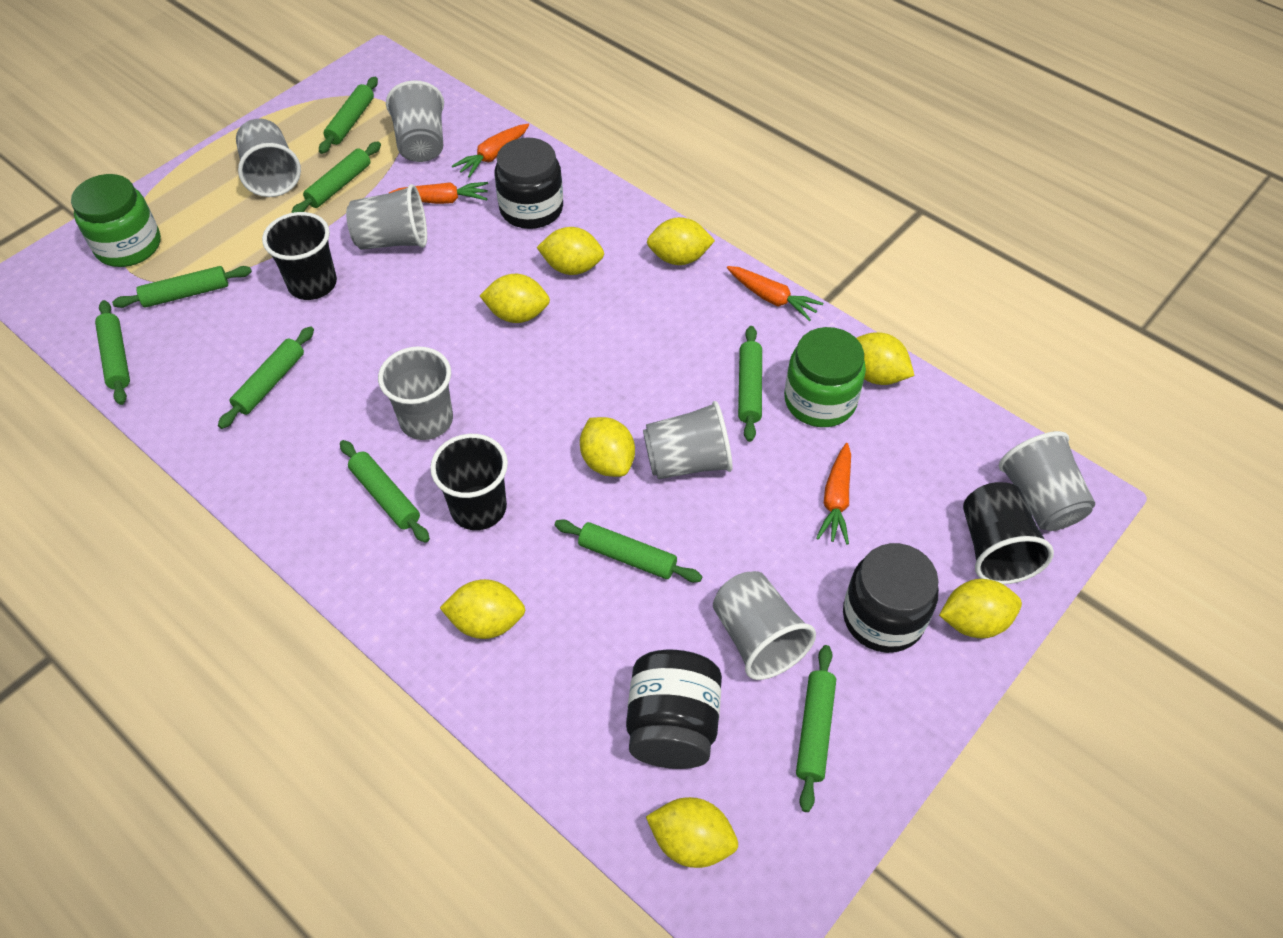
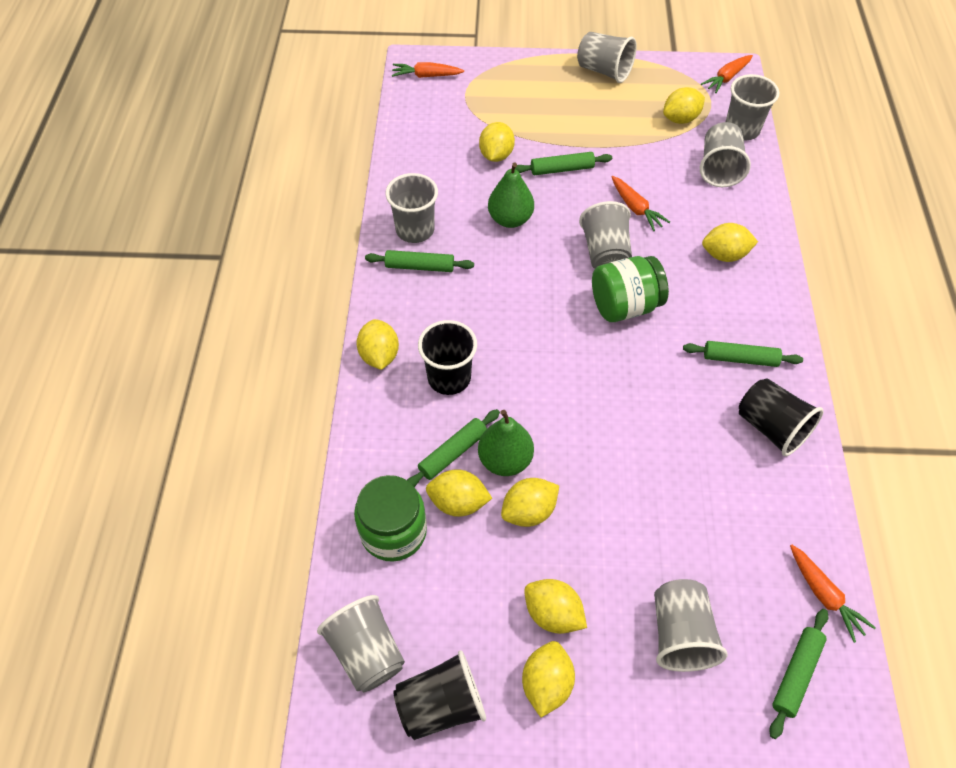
black jar: [495,137,563,229] [626,650,722,769] [843,543,939,653] = 3 -> none = 0
green pear: none = 0 -> [478,410,534,476] [488,163,534,228] = 2
green rolling pin: [95,300,130,405] [112,266,252,308] [218,326,314,429] [291,142,381,213] [319,77,378,154] [340,440,430,543] [555,519,702,582] [738,326,762,442] [796,645,836,812] = 9 -> [365,250,474,272] [407,409,500,487] [515,152,612,175] [683,341,803,367] [769,609,828,739] = 5

